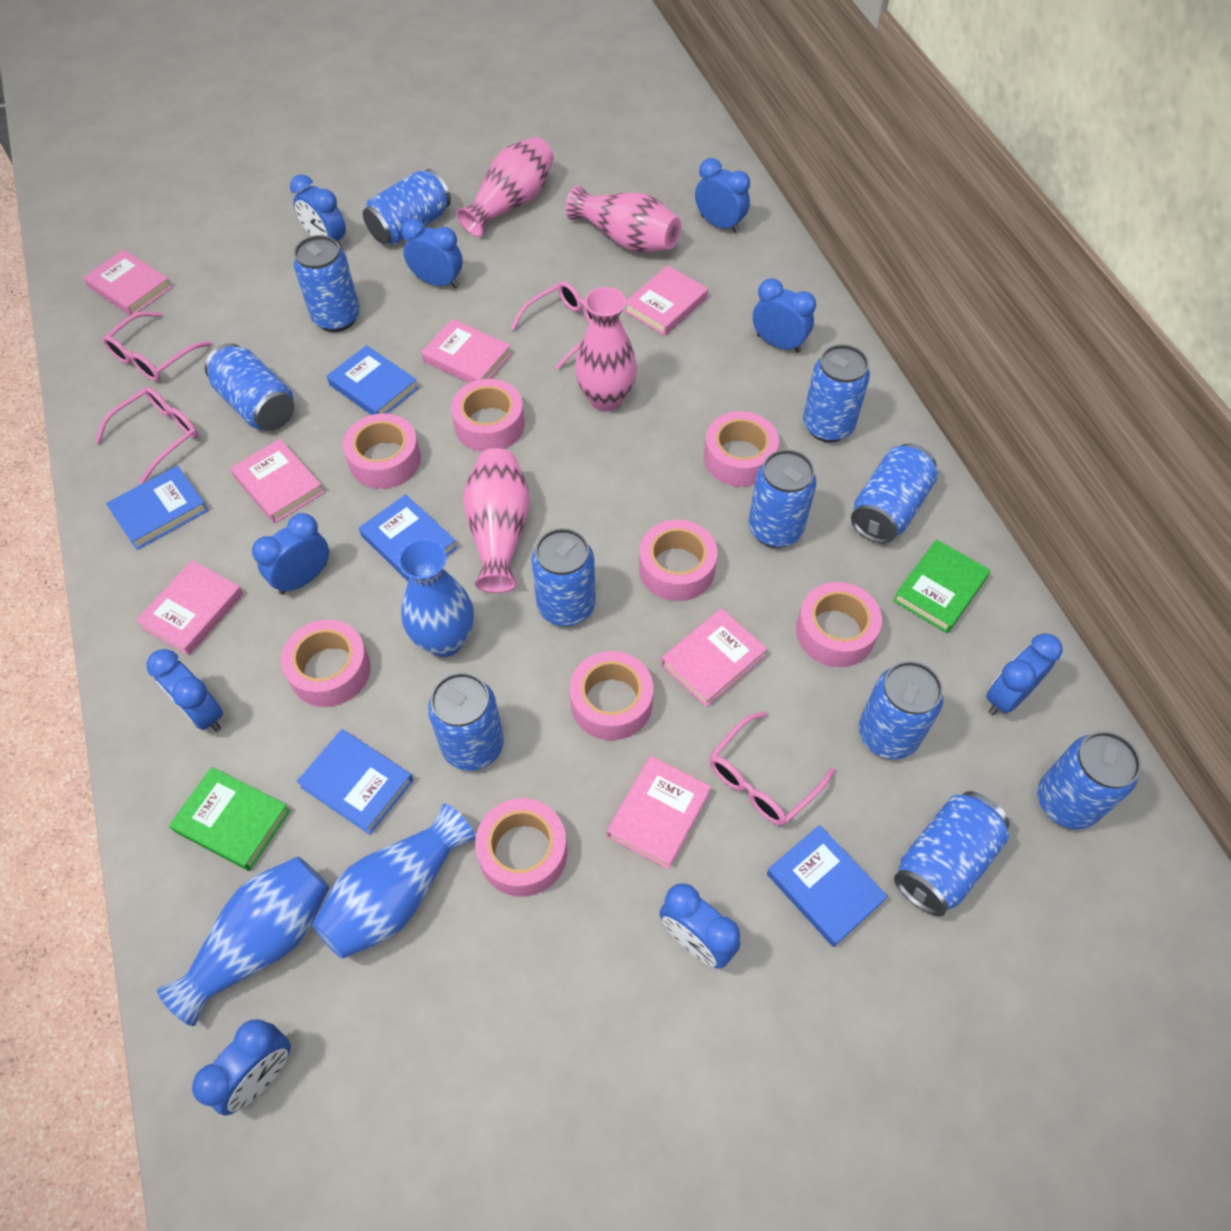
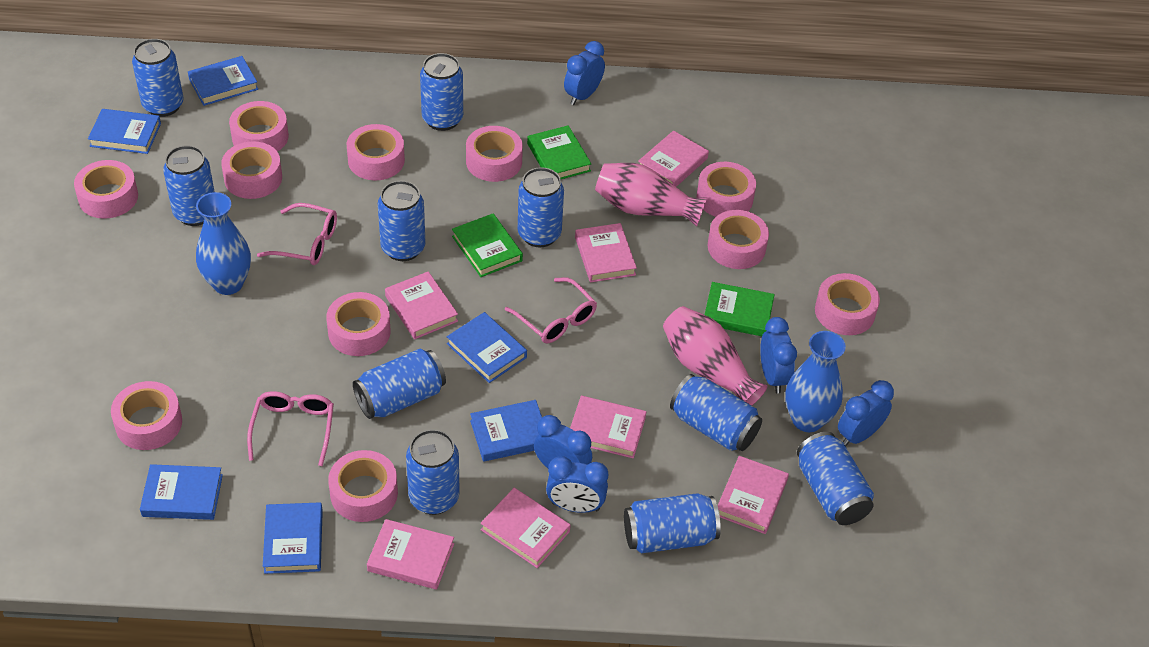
blue book: [106,466,208,550] [297,729,413,835] [327,345,418,415] [359,494,457,581] [767,825,887,947] = 5 -> [88,109,161,154] [140,464,223,520] [188,56,258,106] [263,502,323,574] [447,312,527,383] [470,400,542,462] = 6
blue can: [205,343,294,431] [294,235,360,332] [363,169,451,245] [428,672,504,771] [531,528,596,626] [748,449,817,548] [803,344,870,442] [851,443,938,543] [859,661,943,759] [894,791,1010,917] [1037,731,1141,830] = 11 -> [132,39,184,117] [163,145,215,226] [353,349,446,419] [378,181,426,261] [406,429,460,515] [420,53,463,131] [518,167,564,247] [624,493,721,553] [670,374,762,451] [797,432,874,525] = 10
blue clock: [146,649,223,732] [192,1019,291,1115] [252,513,329,595] [290,174,346,250] [401,218,463,289] [659,884,740,969] [695,158,750,233] [753,278,816,353] [986,633,1063,715] = 9 -> [534,415,592,468] [546,456,608,513] [564,41,605,105] [760,317,797,394] [838,380,894,446] = 5
blue vase: [157,856,329,1026] [312,804,476,959] [398,539,474,657] = 3 -> [196,192,251,295] [785,331,846,432] = 2
green book: [169,767,291,871] [893,539,990,633] = 2 -> [452,214,523,277] [527,125,591,179] [705,282,774,336] = 3
pink glasses: [95,386,198,484] [102,311,211,381] [511,281,592,369] [709,711,835,826] = 4 -> [247,391,334,466] [257,203,337,265] [505,277,597,343] = 3
pink tape: [281,620,371,707] [343,413,421,489] [451,379,525,452] [475,798,567,897] [570,651,653,740] [639,520,717,601] [704,411,779,487] [796,582,882,667] = 8 -> [74,160,138,219] [111,381,182,450] [221,141,282,199] [229,101,289,152] [326,292,391,356] [328,450,398,522] [347,124,405,180] [466,126,523,182] [697,162,756,217] [708,210,769,269] [815,273,880,335] = 11
pink vase: [456,137,554,237] [463,448,530,593] [566,185,681,253] [575,287,637,411] = 4 -> [595,163,707,227] [663,306,767,406] = 2

